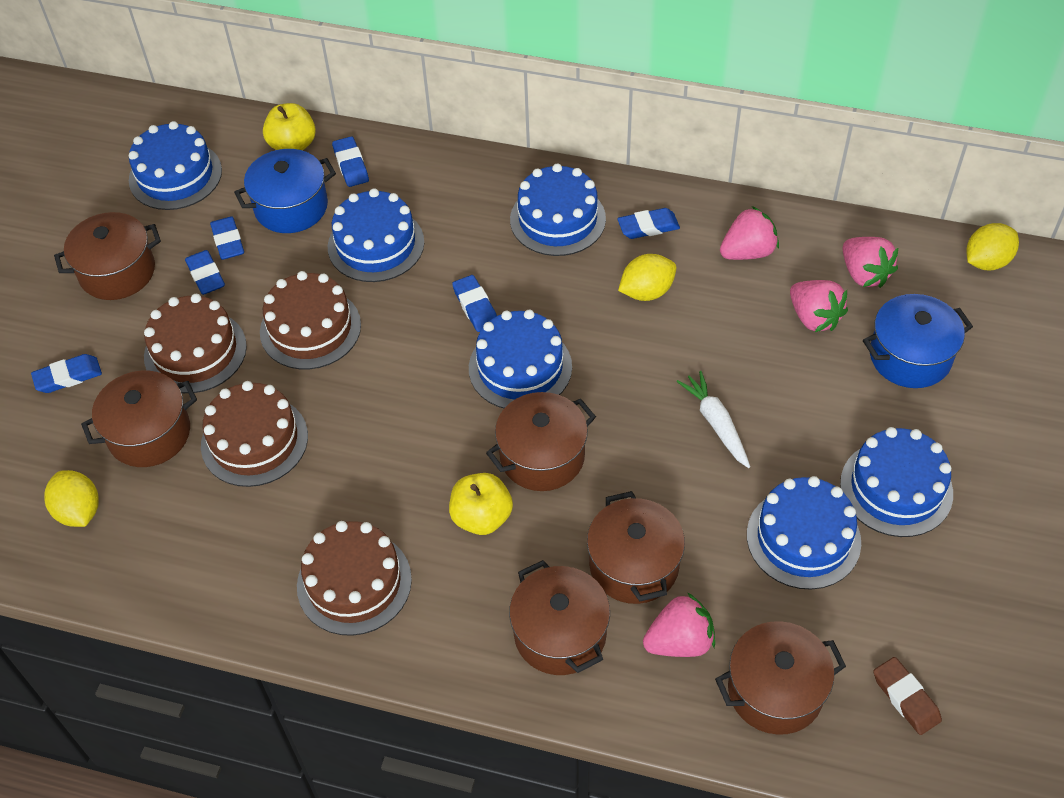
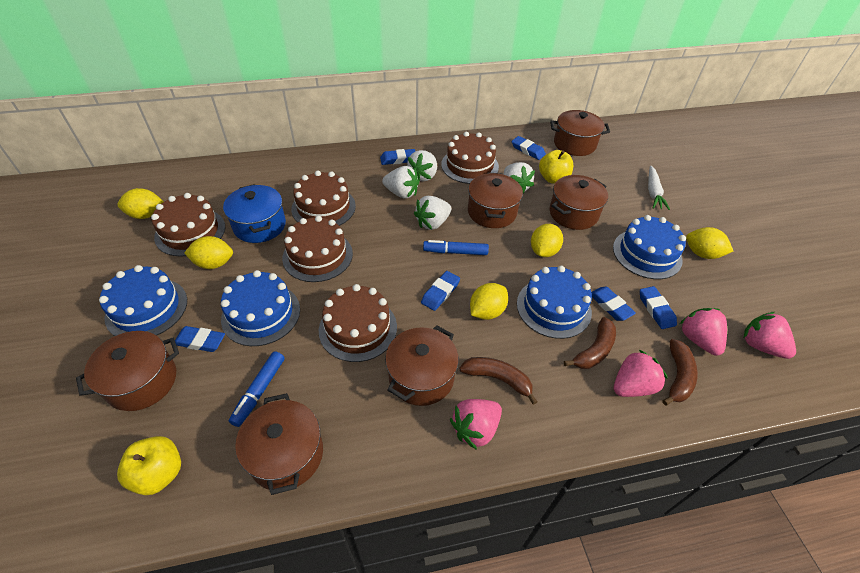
blue cake: [129,121,222,210] [328,189,424,282] [469,310,572,408] [510,164,606,256] [747,476,861,590] [840,427,953,537] = 6 -> [99,265,187,336] [221,270,300,346] [517,266,592,339] [613,215,686,279] = 4
blue marker: none = 0 -> [229,351,285,427] [423,240,489,255] = 2
blue pot: [234,149,336,233] [863,294,973,388] = 2 -> [223,184,286,243] = 1
brown banana: none = 0 -> [459,357,538,405] [564,317,616,369] [662,339,698,405] = 3
brown cake: [144,294,247,393] [201,381,308,487] [260,271,361,369] [297,521,412,636] = 4 -> [151,193,225,257] [282,216,353,282] [291,171,356,226] [319,284,397,362] [441,132,499,184] = 5
brown eraser: [873,657,942,735] = 1 -> none = 0
white strawberry: none = 0 -> [382,166,419,199] [407,150,437,182] [414,196,451,230] [503,162,535,193] = 4
yellow lemon: [44,470,99,527] [618,254,676,301] [967,223,1019,270] = 3 -> [117,188,164,219] [184,236,233,269] [470,283,508,320] [531,224,563,257] [686,227,733,259] = 5

